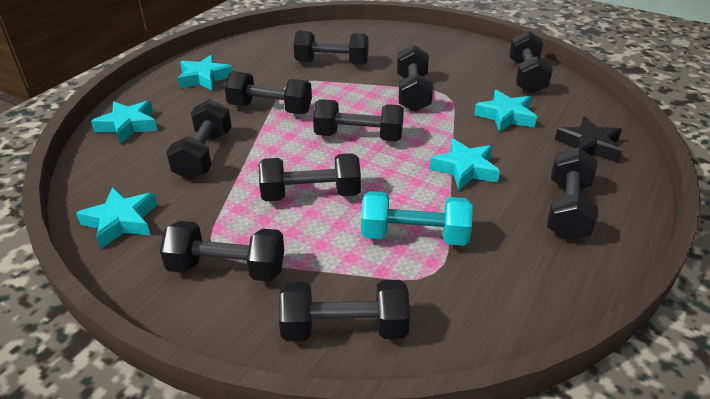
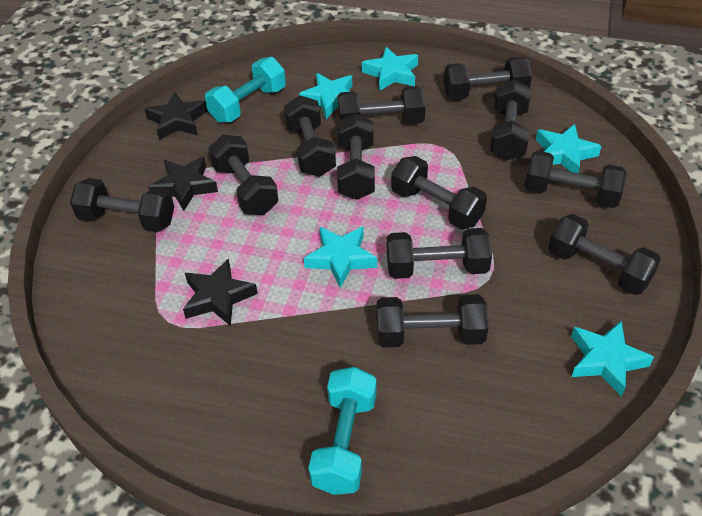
black dumbbell: [160,221,284,281] [166,99,232,180] [224,71,312,114] [259,153,361,201] [279,280,410,341] [294,31,369,65] [313,99,404,141] [397,45,433,112] [509,31,553,94] [547,148,598,240] = 10 -> [70,178,174,232] [208,135,279,215] [284,95,336,177] [337,113,375,200] [338,86,425,124] [377,294,489,348] [387,228,492,279] [391,156,487,230] [444,57,532,100] [490,79,531,160] [525,151,627,208] [548,214,661,295] = 12
black star: [555,116,622,162] = 1 -> [145,92,208,140] [148,157,218,211] [183,258,258,326] = 3
turquoise dumbbell: [361,191,473,246] = 1 -> [205,57,286,123] [308,367,376,495] = 2

